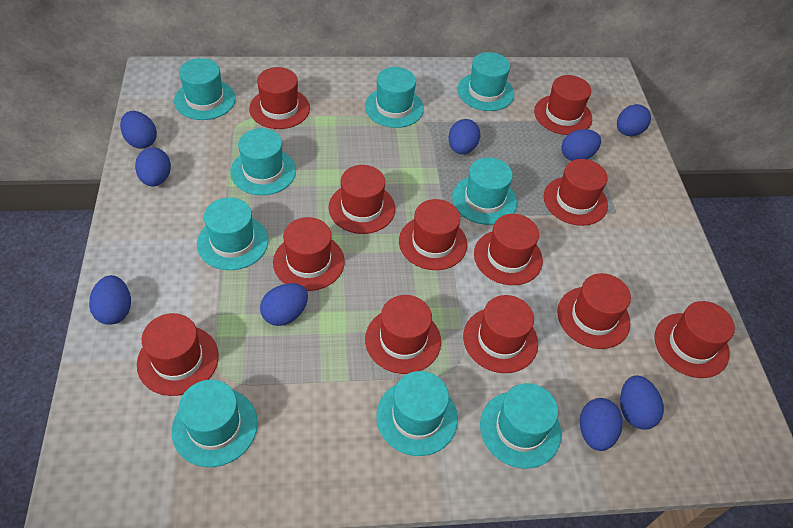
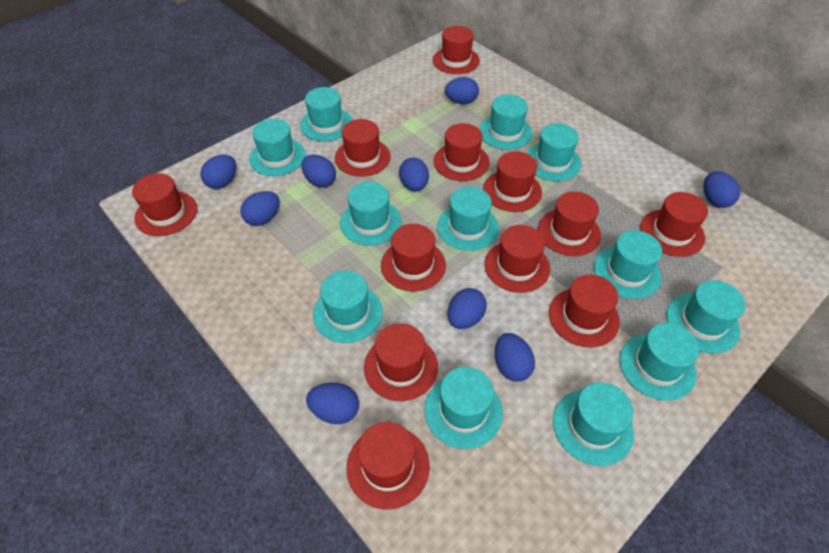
turquoise hat: [172,380,258,467] [174,58,236,120] [197,197,269,270] [230,128,296,195] [365,67,424,128] [376,371,458,456] [452,157,517,225] [457,52,514,111] [480,383,561,469] = 9 -> [249,119,306,176] [300,87,352,141] [313,270,383,343] [340,182,402,246] [425,367,503,449] [437,187,499,251] [479,95,533,150] [526,123,581,181] [553,382,634,466] [594,230,662,299] [620,323,699,401] [666,280,746,354] = 12

